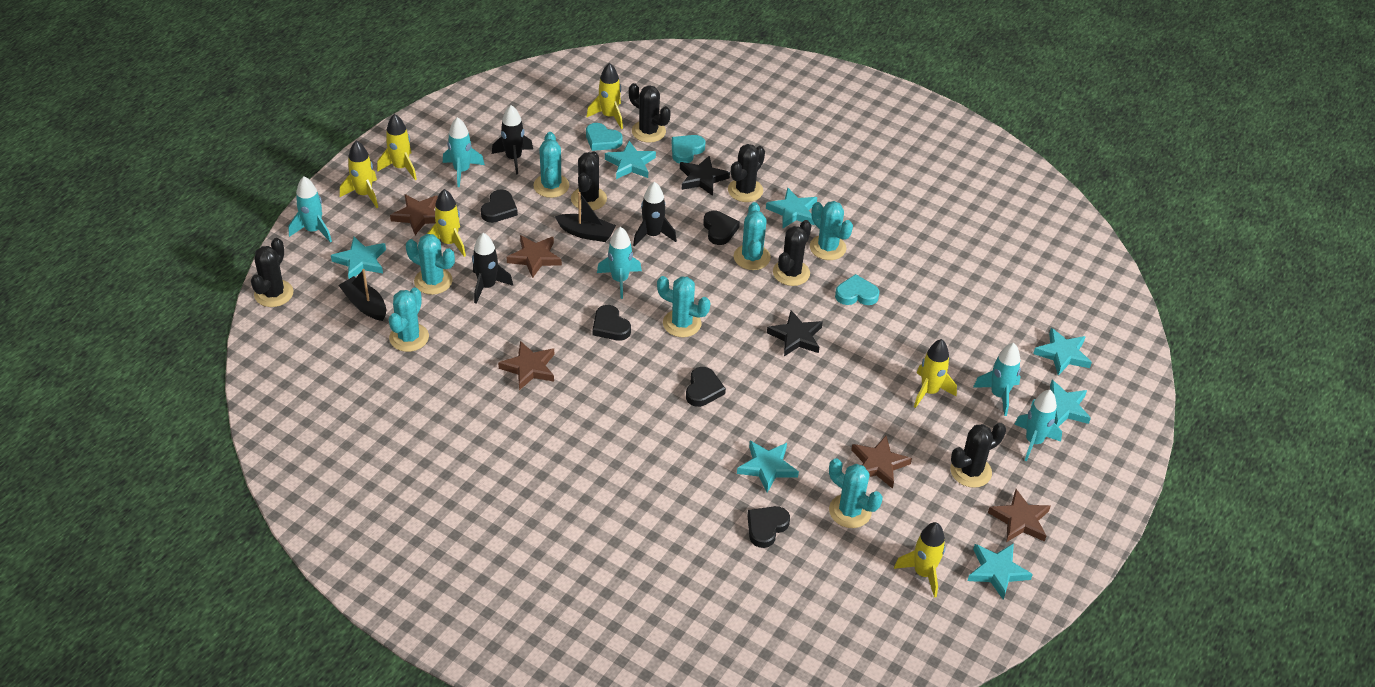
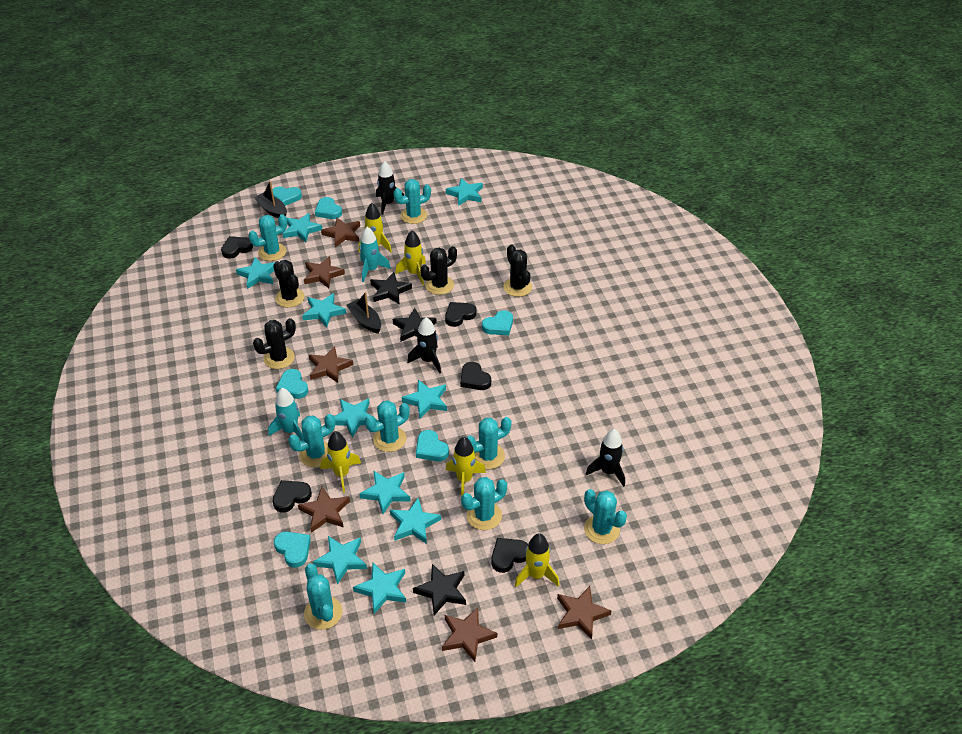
black cactus: [251,238,293,307] [571,151,607,211] [629,83,671,143] [728,144,765,202] [773,220,811,286] [950,423,1006,488] = 6 -> [253,318,296,369] [273,260,305,308] [420,246,457,295] [503,244,532,297] = 4
black star: [680,156,730,196] [767,310,823,356] = 2 -> [370,272,412,304] [393,308,437,341] [413,564,466,615] = 3
brown star: [390,194,438,235] [498,341,554,390] [506,235,562,278] [851,436,912,489] [988,489,1051,542] = 5 -> [298,487,350,533] [304,256,345,288] [309,346,353,383] [321,218,360,247] [442,607,497,662] [557,586,612,640] = 6
turquoise cactus: [389,288,429,352] [406,234,455,295] [533,132,569,198] [657,276,710,337] [734,202,771,270] [810,201,853,260] [829,458,882,528] = 7 -> [248,214,287,261] [288,414,336,467] [304,564,343,630] [365,400,410,452] [393,179,431,224] [461,477,507,530] [467,417,512,469] [584,489,627,544] = 8
turquoise heart: [586,123,623,151] [672,135,705,164] [835,274,880,305] = 3 -> [272,187,302,206] [274,532,311,568] [276,369,308,399] [315,197,342,219] [416,430,449,461] [482,310,513,335] = 6
turquoise rocket: [289,176,332,243] [443,117,485,187] [597,227,642,299] [973,343,1021,416] [1014,390,1062,462] = 5 -> [268,388,304,440] [359,227,391,282] = 2
turquoise star: [331,237,386,279] [605,141,656,179] [737,441,799,493] [766,187,817,228] [967,543,1033,600] [1031,380,1091,427] [1033,328,1092,376] = 7 -> [236,257,275,289] [282,213,322,242] [302,293,346,327] [313,536,367,585] [334,399,377,438] [353,563,406,614] [359,470,411,514] [390,498,441,544] [402,380,447,419] [446,178,483,206] = 10
yellow rocket: [340,140,378,208] [377,114,417,180] [427,189,466,257] [586,63,623,129] [894,522,946,598] [914,339,957,408] = 6 -> [321,431,361,493] [358,203,392,253] [395,230,426,285] [446,437,486,496] [515,533,559,587] = 5

